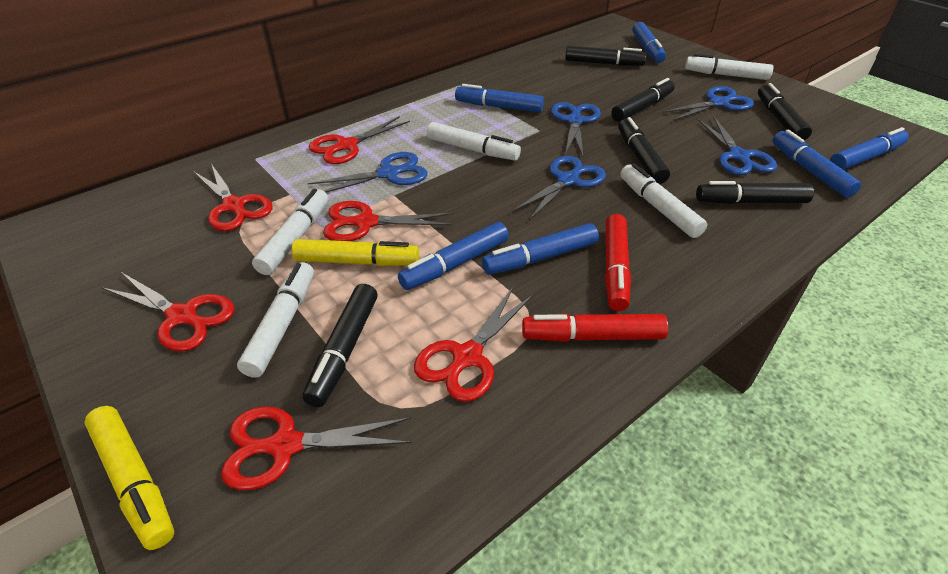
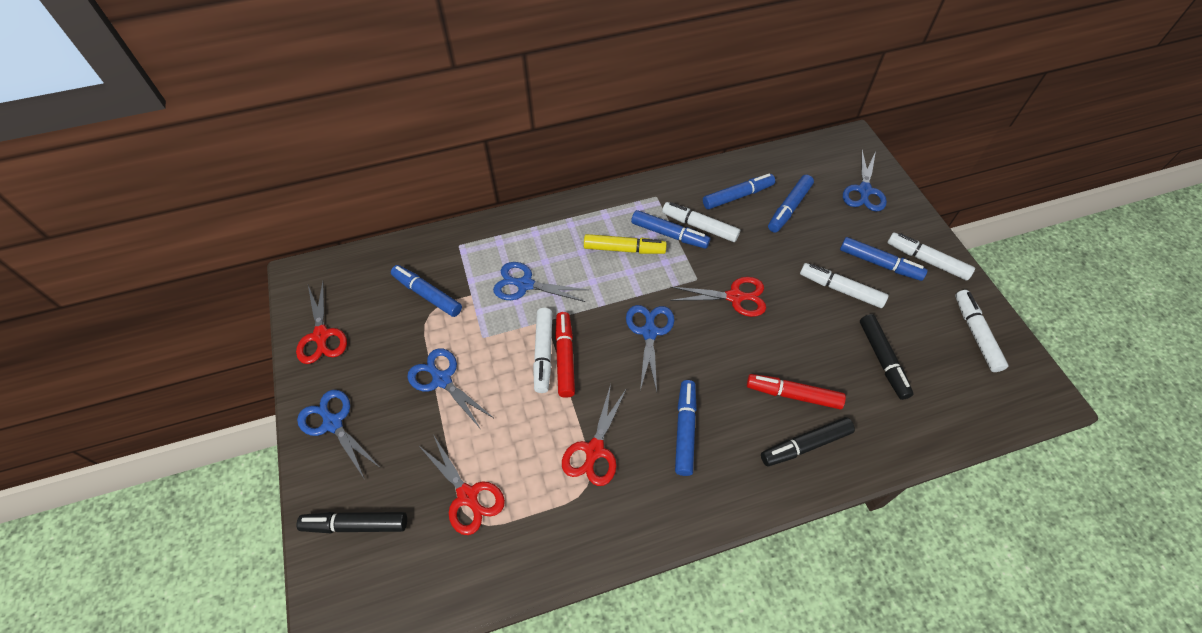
black marker: [302,284,377,407] [565,46,647,66] [611,78,675,122] [618,117,670,184] [696,181,814,204] [758,83,812,140] = 6 -> [296,512,407,533] [761,417,855,467] [860,314,914,400] = 3
red scissors: [102,272,234,352] [194,165,273,231] [221,406,412,490] [309,116,410,164] [323,201,453,241] [414,286,534,402] = 6 -> [296,282,347,364] [418,436,505,535] [562,384,627,486] [670,277,766,317] = 4
yellow marker: [84,406,174,550] [292,239,419,266] = 2 -> [584,234,667,254] = 1

